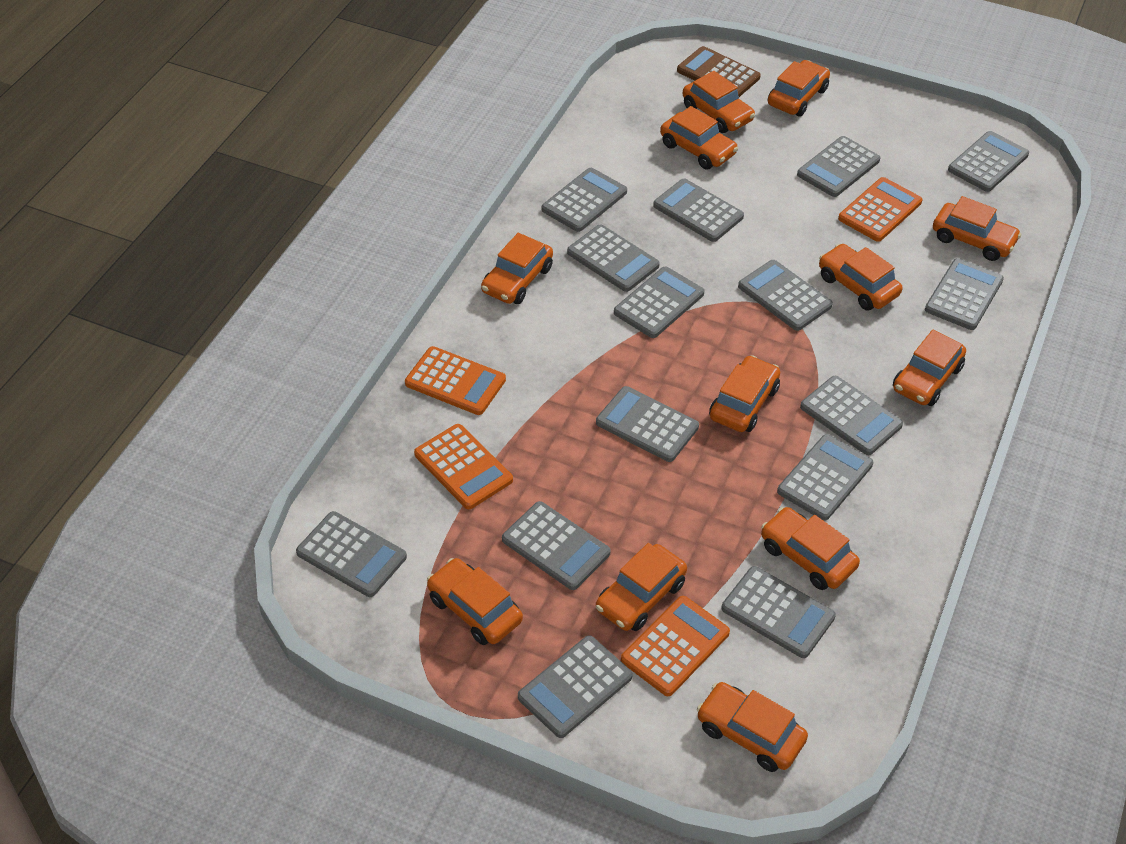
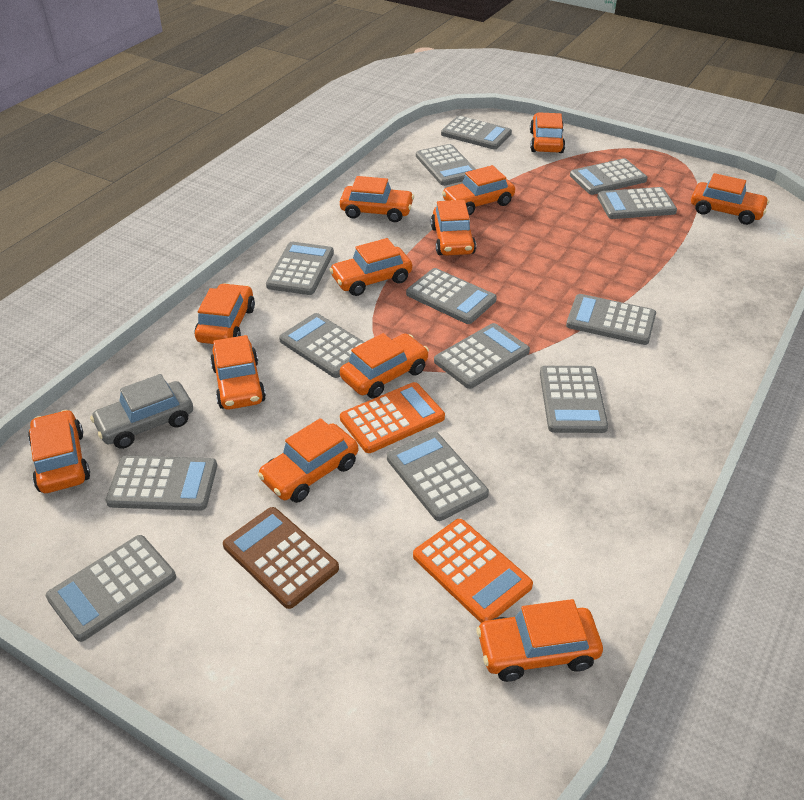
grey calculator: [296,511,407,597] [502,501,611,590] [518,635,633,738] [542,168,627,232] [567,225,660,292] [596,386,699,462] [614,267,705,338] [653,179,744,242] [721,566,836,658] [738,260,833,331] [777,434,873,521] [797,136,880,197] [800,376,903,455] [925,258,1004,330] [948,131,1029,192] = 15 -> [46,535,176,642] [105,455,217,511] [266,242,334,295] [279,313,364,378] [387,432,489,521] [406,268,497,324] [416,144,476,186] [434,323,530,389] [441,116,512,150] [540,366,608,433] [566,294,656,345] [570,158,647,195] [597,187,677,219] = 13
grey car: none = 0 -> [90,374,193,449] = 1
orange calculator: [405,346,506,415] [414,424,513,509] [621,596,730,696] [838,177,922,242] = 4 -> [340,382,445,453] [413,519,533,623] = 2

